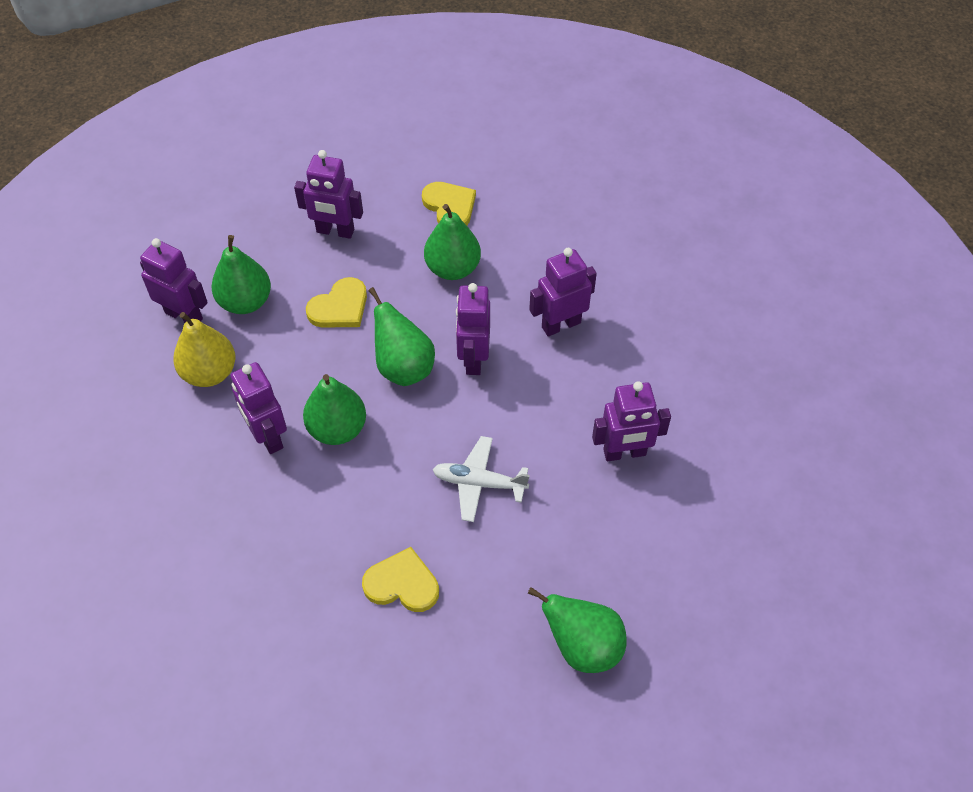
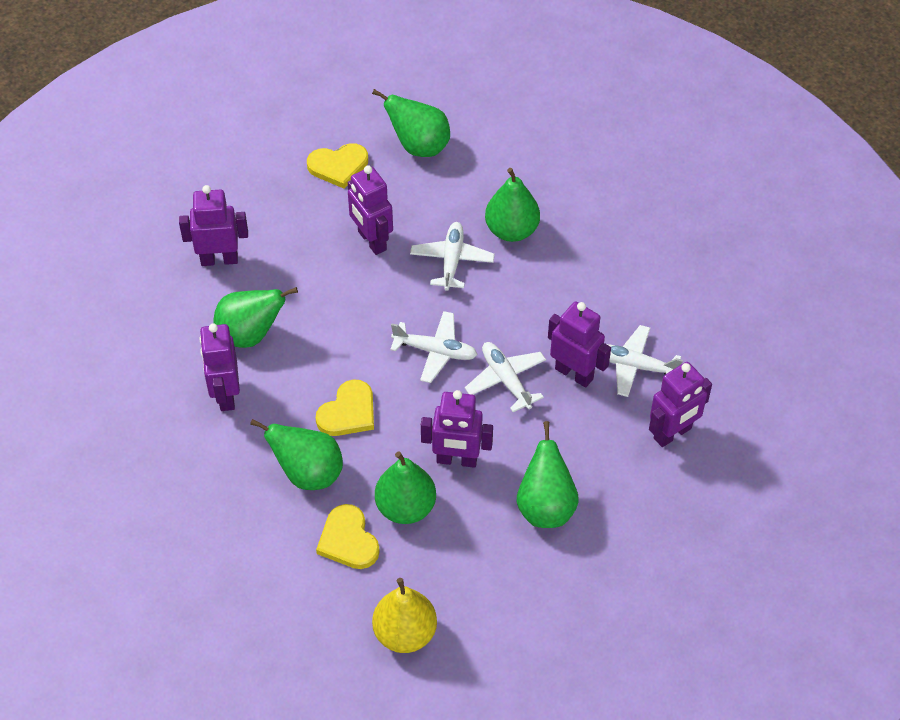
green pear: [211,235,271,314] [303,374,366,445] [369,287,435,386] [424,204,481,280] [528,587,627,673] = 5 -> [213,287,298,348] [250,419,343,490] [372,89,450,157] [375,452,436,524] [485,168,540,242] [517,421,579,528] = 6
white plane: [432,436,530,522] = 1 -> [390,311,478,383] [410,222,495,291] [465,342,546,412] [607,325,683,397] = 4

